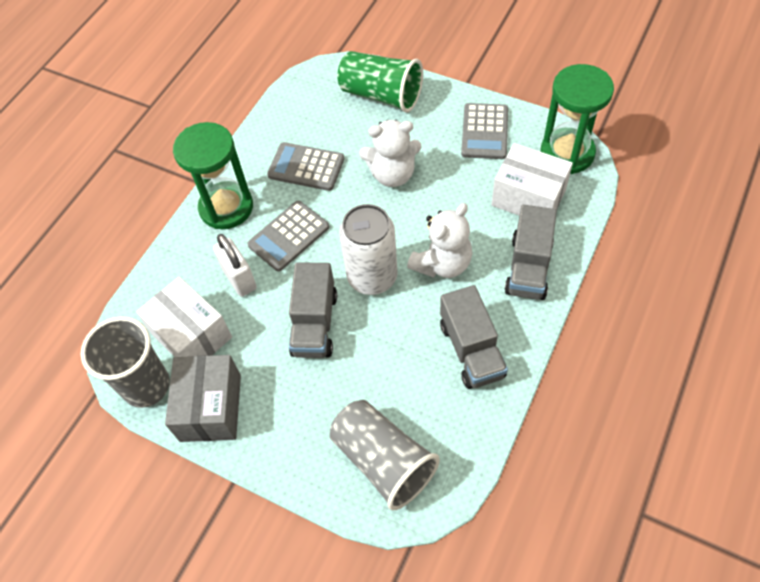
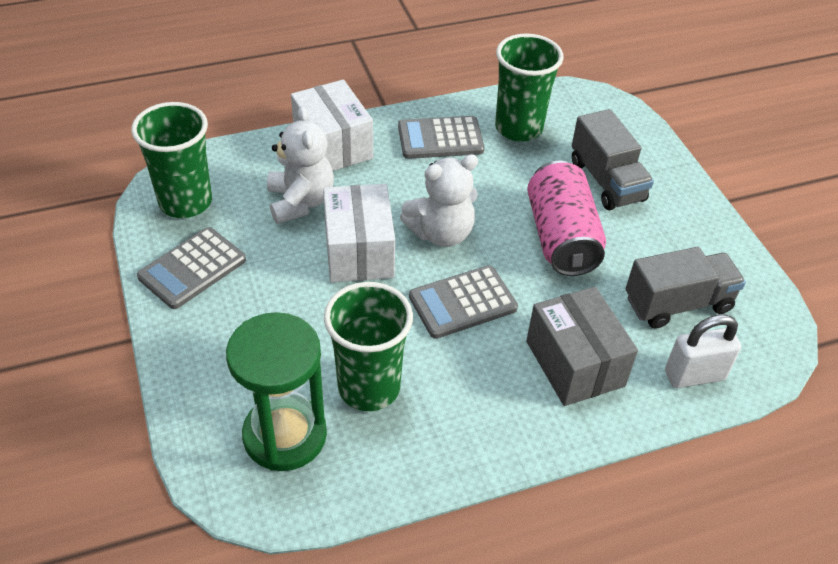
green cup: [337,51,423,113] = 1 -> [131,102,212,218] [324,282,413,411] [495,33,564,142] = 3
green hourglass: [173,122,253,229] [541,64,614,174] = 2 -> [226,312,327,471] = 1
grey cup: [81,316,170,408] [330,400,440,510] = 2 -> none = 0
grey truck: [289,262,337,358] [440,285,508,389] [504,205,557,300] = 3 -> [572,109,654,210] [626,247,746,329] = 2
pink can: none = 0 -> [527,161,606,276] = 1
white can: [339,204,398,295] = 1 -> none = 0

